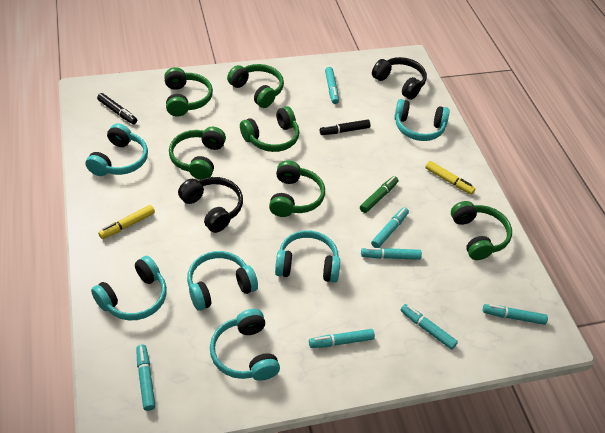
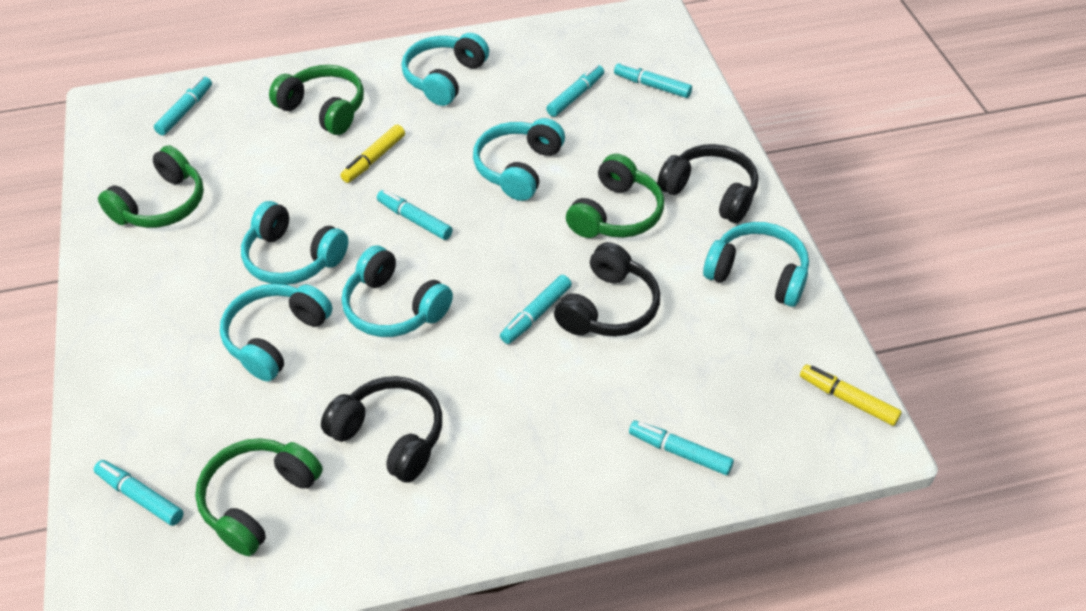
black headphones: [178,177,243,233] [372,57,427,100] = 2 -> [321,376,442,483] [554,242,660,336] [657,144,758,223] = 3
black marker: [97,93,137,124] [320,119,371,135] = 2 -> none = 0
green headphones: [164,67,213,116] [169,127,226,180] [227,64,284,108] [240,106,299,152] [269,160,325,217] [451,201,512,260] = 6 -> [98,145,204,228] [195,438,323,556] [269,65,364,135] [566,154,664,238] = 4
green marker: [360,176,399,213] = 1 -> none = 0

